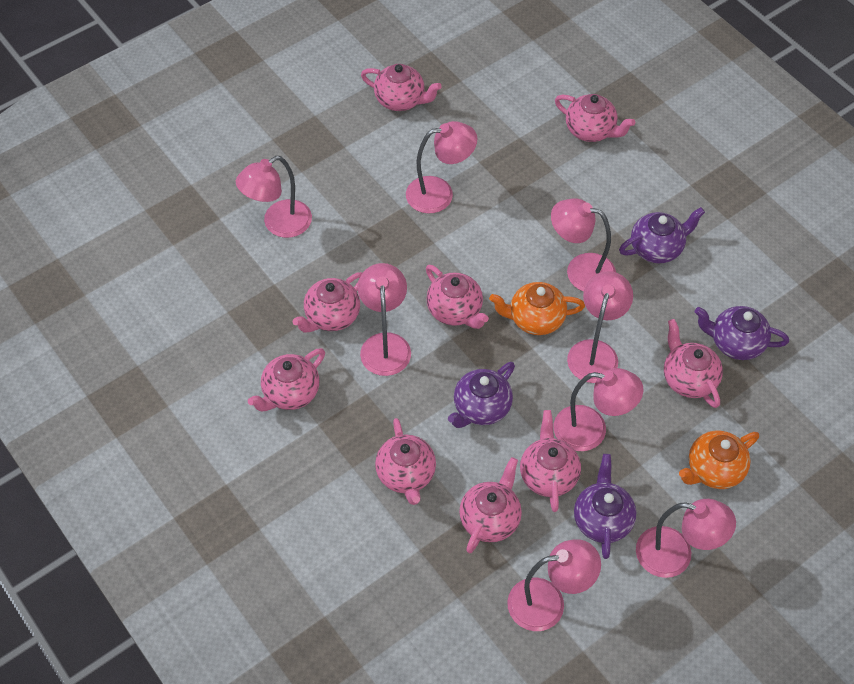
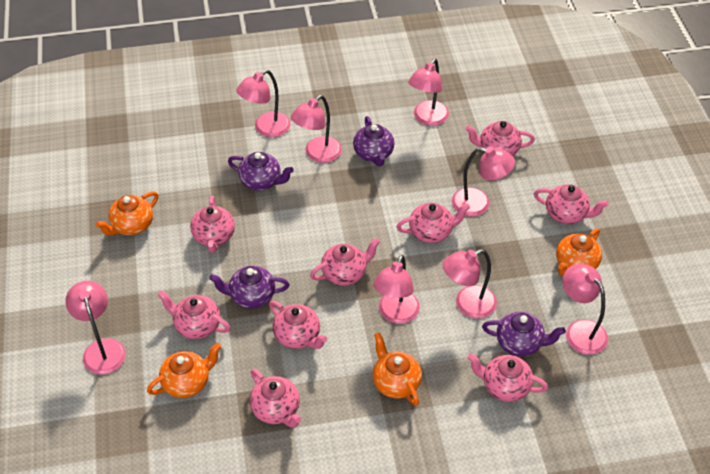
orange teapot: [489,282,585,335] [679,431,759,489] = 2 -> [96,191,159,235] [147,343,221,398] [373,332,422,406] [556,228,602,276] = 4

